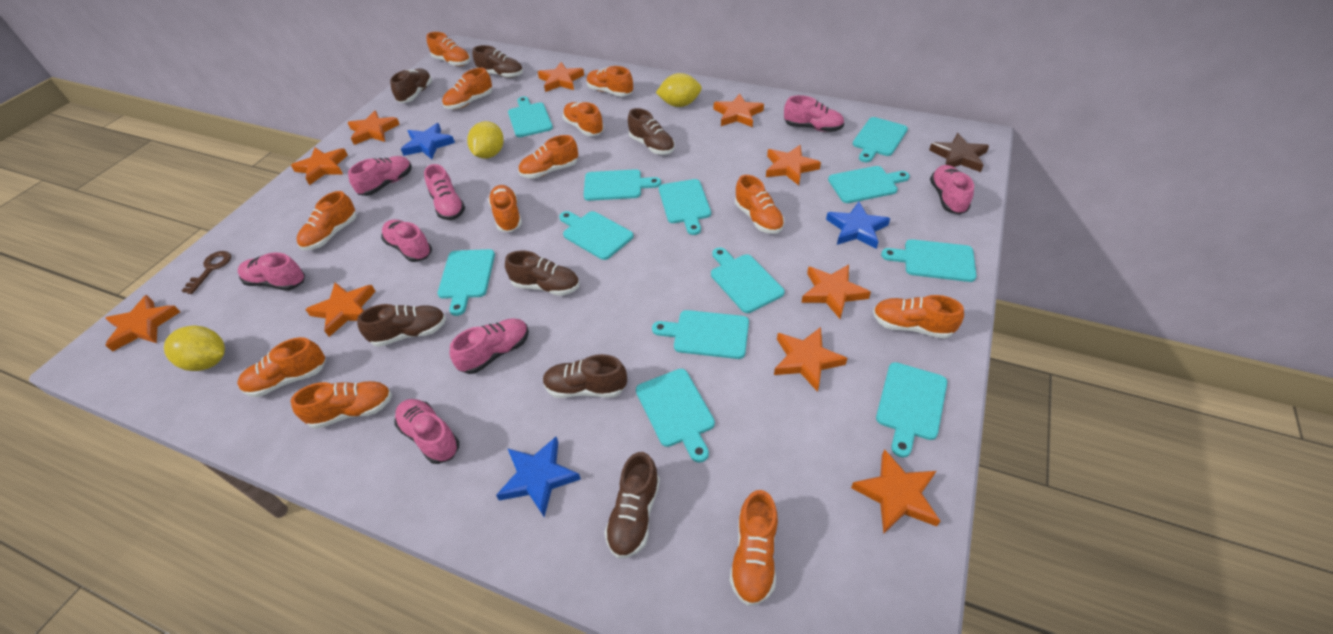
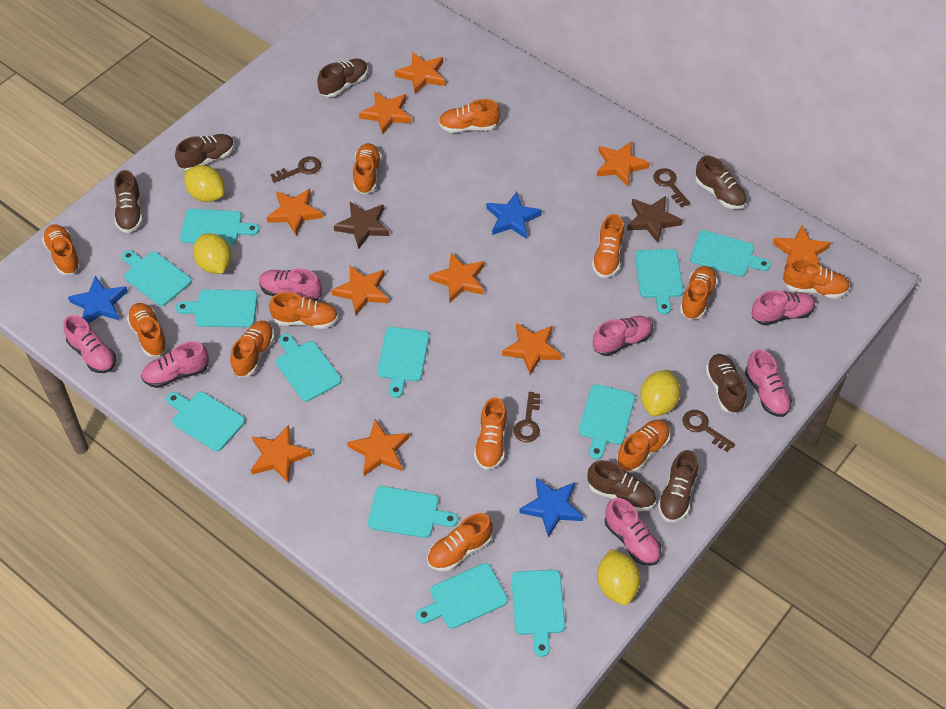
brown key: [181,251,231,294] = 1 -> [270,156,321,183] [513,392,540,442] [653,168,691,207] [683,410,735,452] = 4
brown star: [929,133,989,172] = 1 -> [334,202,390,249] [627,196,683,243] = 2
pink shoe: [238,252,305,291] [348,156,412,196] [381,219,432,262] [394,399,459,464] [424,164,465,220] [450,318,529,374] [784,95,844,132] [930,165,974,215] = 8 -> [63,315,116,373] [141,341,209,388] [259,269,322,301] [593,316,653,356] [605,498,661,566] [745,349,792,417] [752,290,815,325] = 7
yellow lemon: [164,325,225,371] [467,121,504,159] [656,73,702,107] = 3 -> [184,165,225,202] [193,233,232,274] [597,549,640,605] [640,370,681,416] = 4

